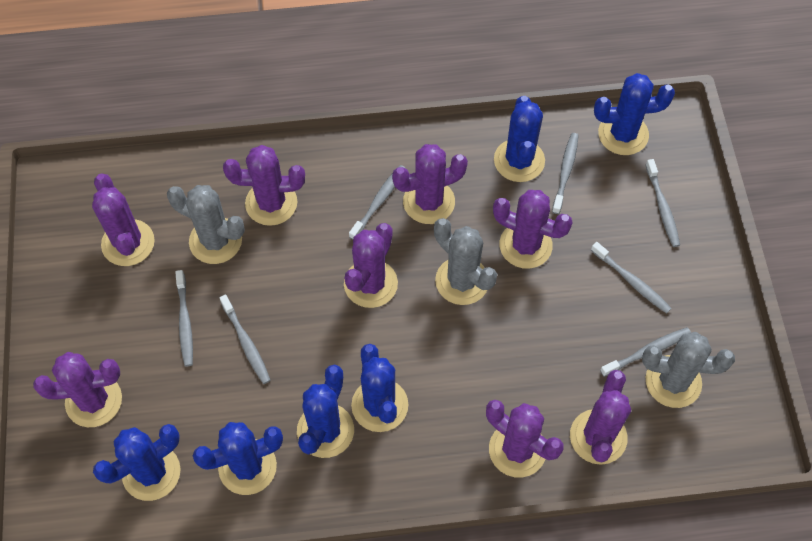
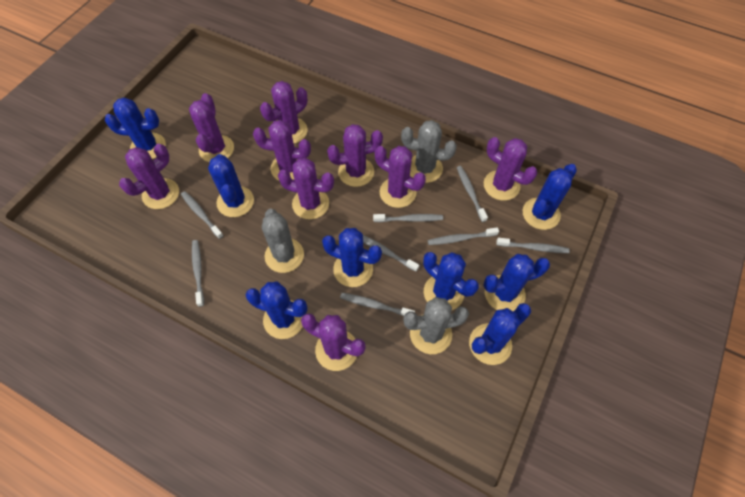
blue cactus: [93,424,181,501] [193,422,283,495] [297,365,354,458] [351,344,408,432] [494,96,545,182] [594,73,675,155] = 6 -> [105,97,166,159] [208,154,254,217] [245,281,308,339] [322,228,382,287] [423,252,479,310] [469,303,531,365] [483,254,550,311] [523,164,577,230] = 8
grey toothbrush: [175,270,193,366] [220,295,271,384] [349,165,406,240] [552,133,579,214] [591,242,672,313] [600,327,691,377] [646,159,680,247] = 7 -> [181,191,224,239] [192,240,204,307] [340,293,415,316] [363,235,419,272] [373,214,443,222] [428,227,499,245] [457,166,488,222] [496,238,570,253] = 8
purple cactus: [33,352,122,427] [92,174,155,266] [223,145,305,226] [344,223,398,308] [392,144,468,224] [486,400,564,478] [493,190,573,269] [570,370,631,465] = 8 -> [119,144,179,209] [189,93,234,162] [253,120,311,180] [260,81,308,144] [278,158,334,219] [301,313,366,371] [327,124,383,187] [375,146,426,208] [484,137,538,201] = 9

